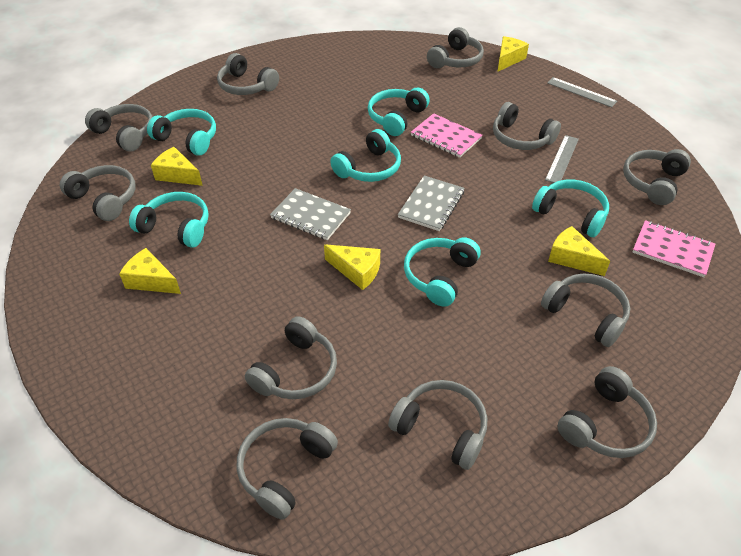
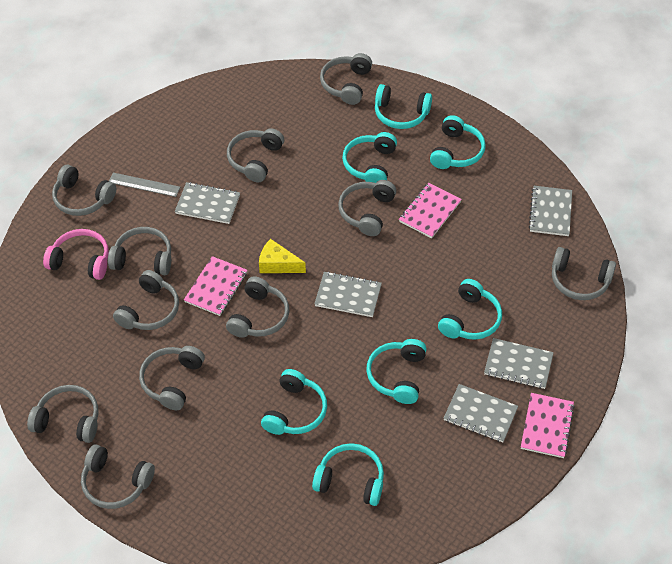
grey notebook: [270,188,351,240] [398,176,465,231] = 2 -> [175,182,240,224] [314,272,382,317] [444,384,518,442] [484,338,554,389] [529,186,572,236] = 5
grey ruler: [545,135,579,183] [547,77,617,108] = 2 -> [109,173,180,197] = 1
pink headphones: none = 0 -> [43,229,109,280] = 1
pink notebook: [411,113,482,158] [632,220,715,277] = 2 -> [184,256,247,316] [399,183,462,238] [521,393,575,458] = 3
turquoise headphones: [129,192,209,248] [147,109,216,156] [330,129,401,182] [368,88,430,136] [404,237,481,307] [532,180,609,237] = 6 -> [261,369,327,435] [312,443,384,506] [342,132,397,183] [366,339,426,404] [375,84,432,129] [430,115,486,169] [438,279,502,340] = 7
yellow cheese: [119,248,181,294] [151,147,203,186] [324,244,380,290] [498,36,529,71] [548,226,610,276] = 5 -> [259,239,306,273] = 1

